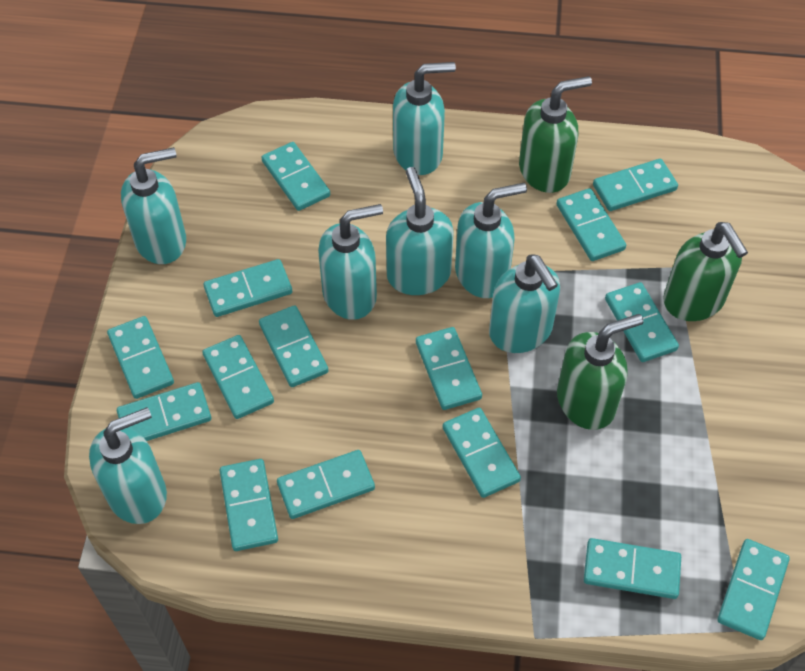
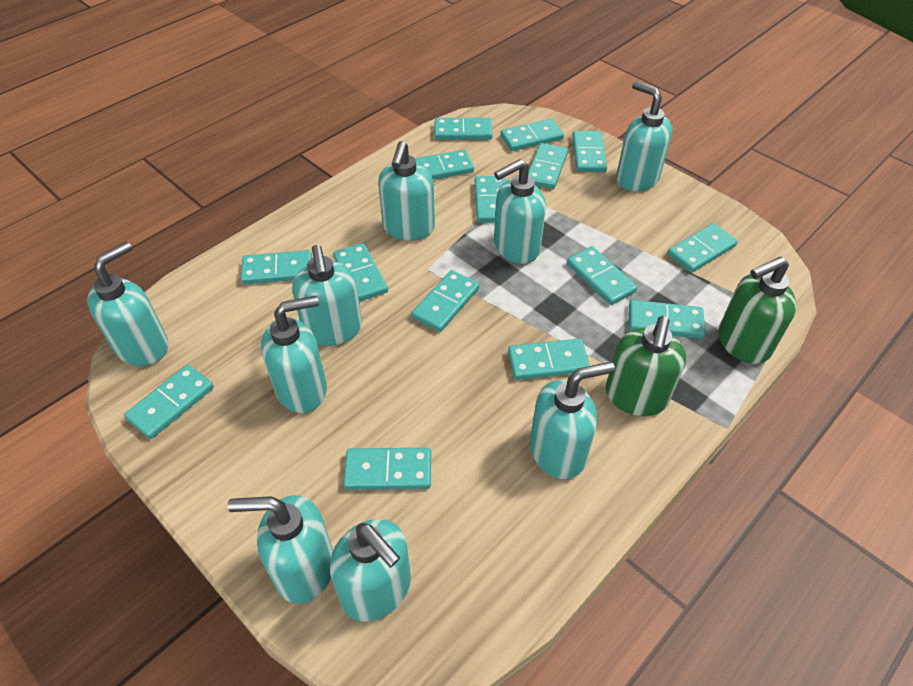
green soap dispenser: [519,76,592,193] [557,314,643,430] [663,222,748,321] = 3 -> [606,316,686,416] [718,257,797,364] = 2
turquoise soap dispenser: [89,407,167,524] [121,147,186,264] [318,204,383,320] [386,167,454,295] [393,62,456,175] [455,183,527,298] [489,254,560,353] = 7 -> [87,242,168,366] [228,495,333,604] [261,295,327,413] [292,245,362,346] [330,519,411,622] [378,141,435,241] [494,159,546,264] [530,362,615,479] [616,81,672,191] = 9

